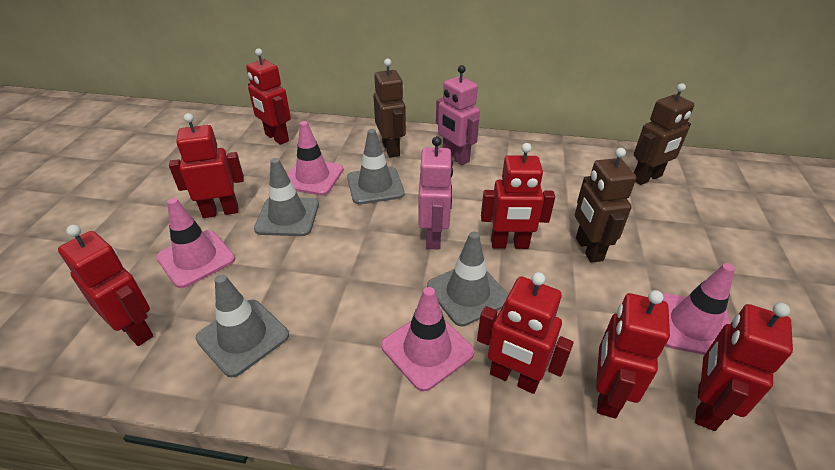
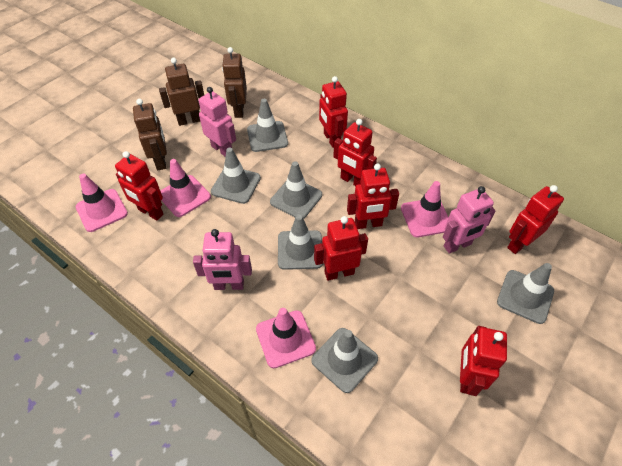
grey traffic cone: [196,274,289,377] [254,158,319,236] [347,129,405,204] [427,232,509,327] = 4 -> [211,147,261,204] [247,99,288,152] [270,161,322,219] [278,214,323,270] [311,328,378,393] [497,263,554,324] = 6
pink robot: [418,136,453,249] [436,65,480,165] = 2 -> [193,229,252,290] [198,87,236,157] [443,186,496,254] = 3

